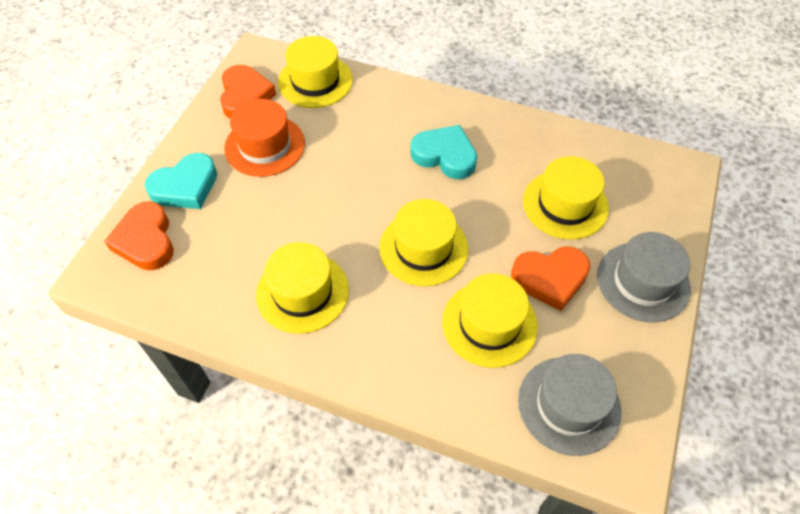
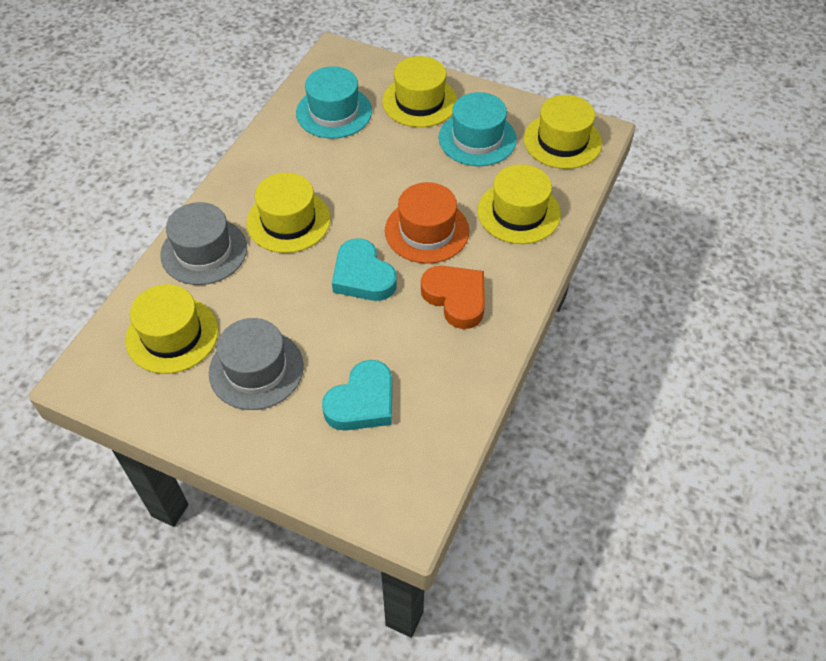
orange heart: [104,201,174,270] [220,65,276,118] [511,246,590,311] = 3 -> [421,266,485,329] = 1
turquoise hat: none = 0 -> [296,66,372,139] [439,92,517,166] = 2

